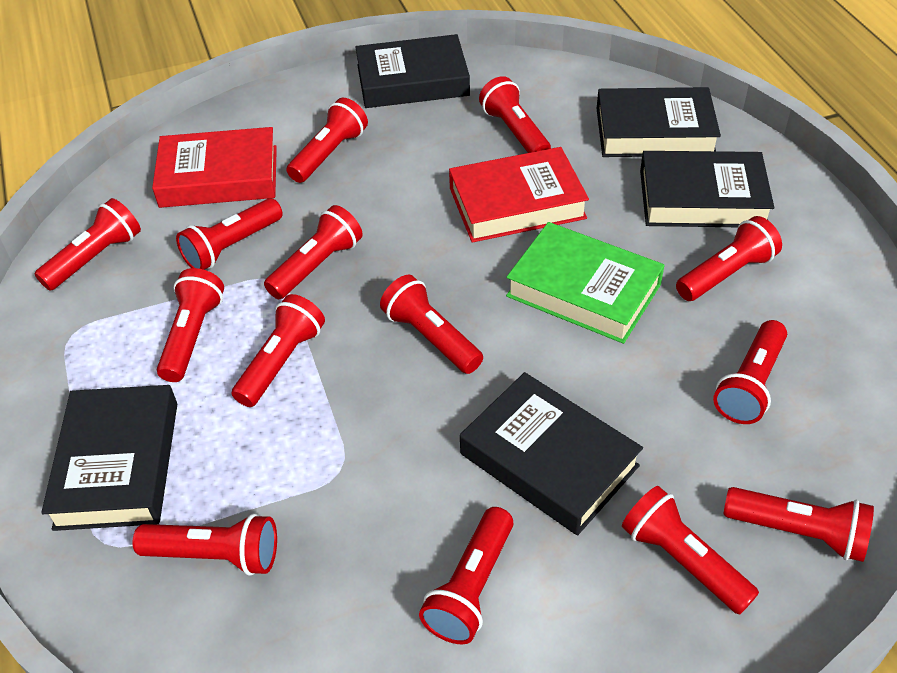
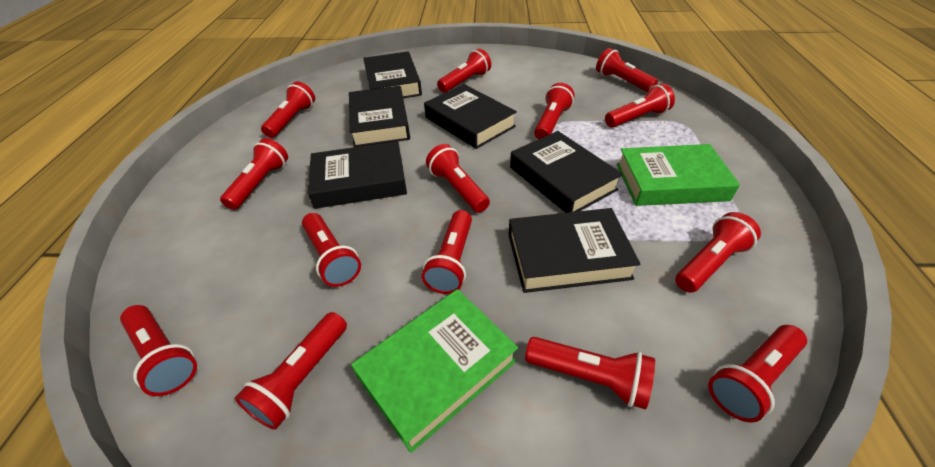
black book: [41,385,177,531] [355,34,470,108] [460,372,643,535] [596,87,721,157] [640,151,774,227] = 5 -> [308,141,407,209] [349,86,410,147] [363,51,422,98] [424,84,517,149] [508,208,641,293] [510,131,623,213] = 6
green book: [506,222,665,344] = 1 -> [351,289,518,453] [617,144,740,206] = 2
red book: [152,127,277,208] [449,147,589,243] = 2 -> none = 0

